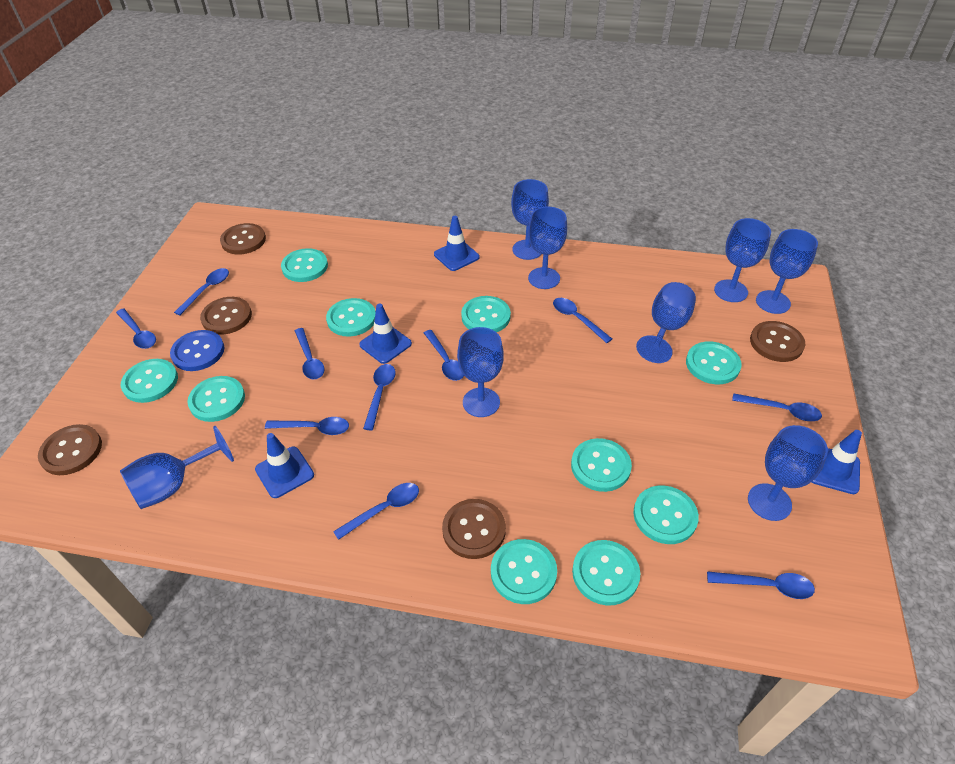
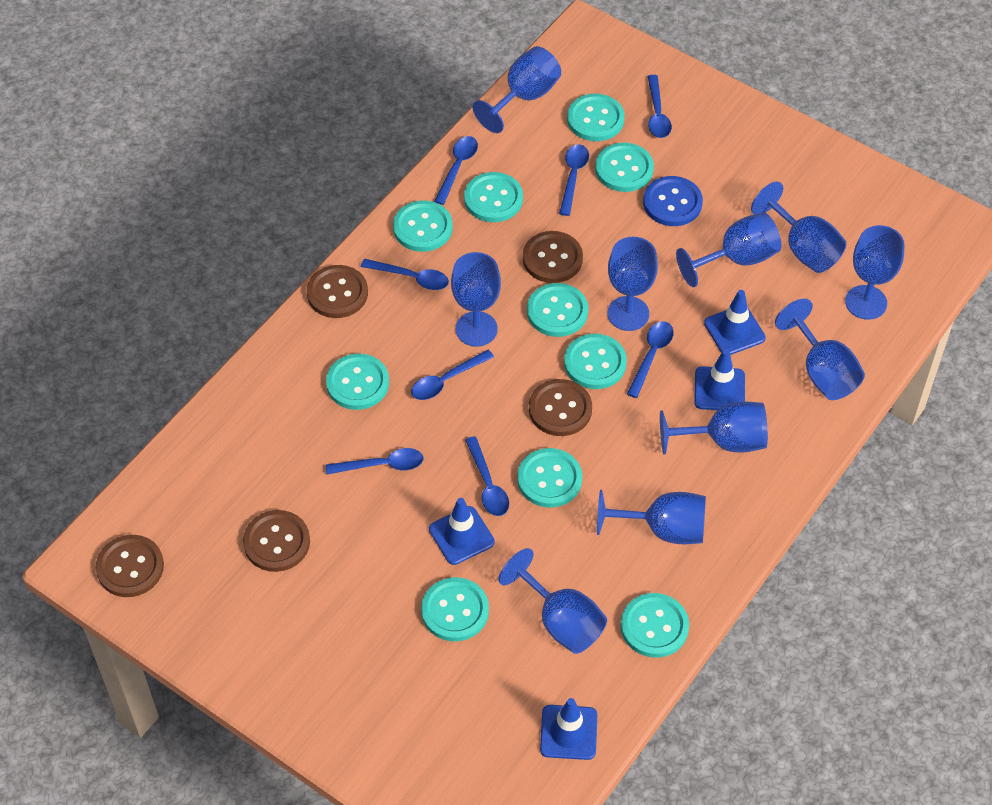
blue goblet: [120,426,234,509] [457,327,504,417] [511,179,549,260] [528,207,567,289] [636,282,696,363] [714,218,771,302] [748,425,828,521] [756,229,818,314] = 8 -> [451,252,501,346] [473,46,561,133] [498,548,607,654] [597,490,706,544] [608,237,658,331] [660,401,768,454] [676,212,781,287] [751,182,846,273] [775,299,865,400] [845,225,905,320] = 10
blue spoon: [116,308,156,349] [174,268,229,315] [265,417,349,435] [295,328,325,380] [333,483,419,540] [363,364,396,430] [424,330,464,381] [553,298,612,343] [707,571,815,599] [732,393,822,421] = 10 -> [326,448,424,474] [361,259,449,290] [411,350,494,400] [434,136,478,205] [465,436,509,516] [559,144,589,216] [627,321,674,398] [648,75,672,138] = 8

